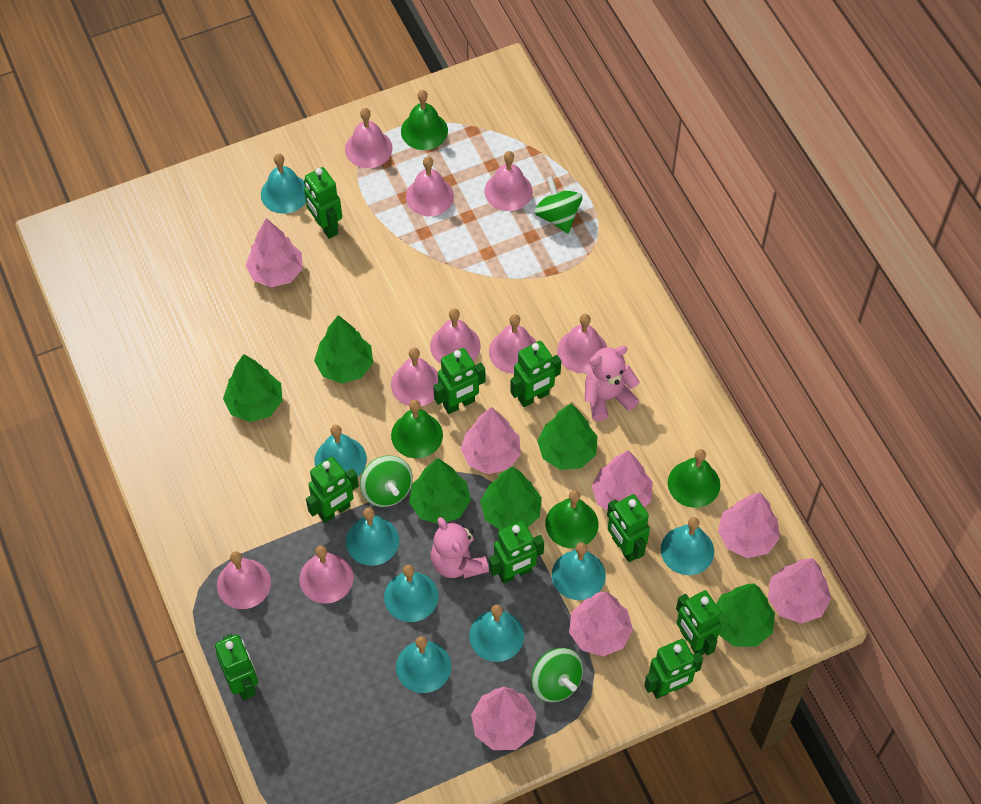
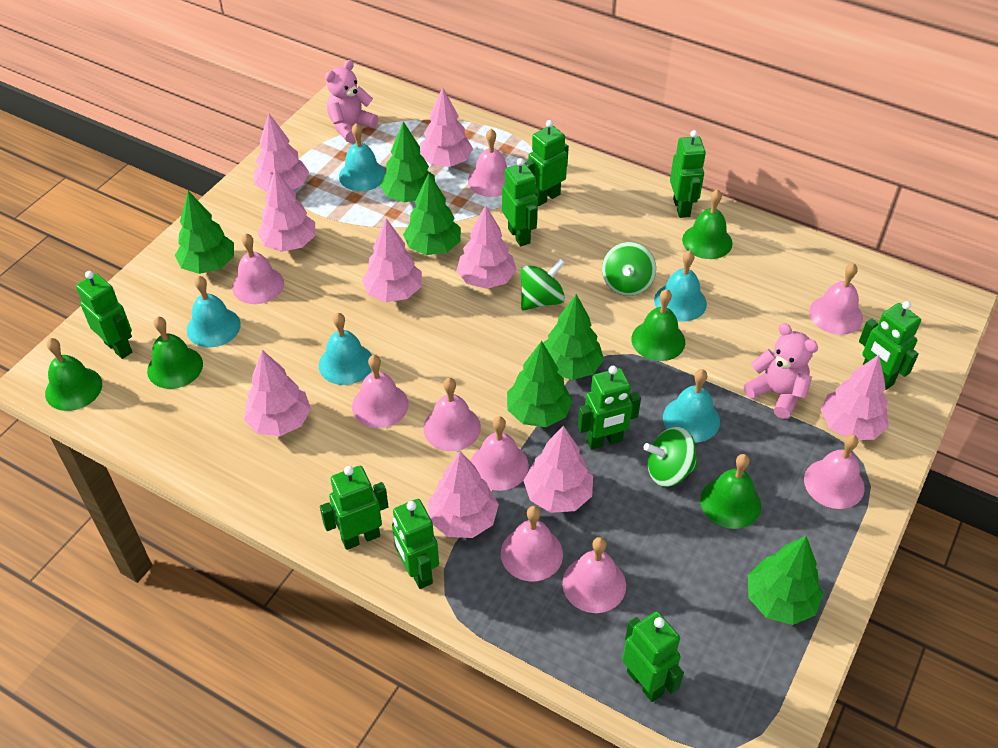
green bell: [391,400,443,458] [401,90,448,150] [545,490,599,548] [668,449,720,508] = 4 -> [45,338,102,411] [147,316,203,389] [631,289,685,361] [682,189,732,259] [700,454,761,529] = 5
pink tree: [245,218,303,287] [461,407,521,474] [471,687,537,750] [569,592,633,657] [592,450,653,511] [718,492,780,558] [768,558,831,623] = 7 -> [244,350,311,436] [254,113,309,192] [257,169,315,252] [362,218,422,302] [420,87,473,167] [428,451,499,538] [457,205,516,289] [523,426,593,513] [821,355,889,440] = 9
turquoise bell: [261,153,306,214] [315,425,367,477] [346,507,399,566] [384,564,438,622] [396,636,451,693] [469,605,524,662] [552,542,606,600] [661,517,714,575] = 8 -> [187,276,241,348] [319,313,372,385] [339,123,386,191] [654,250,707,321] [663,369,720,442] = 5

